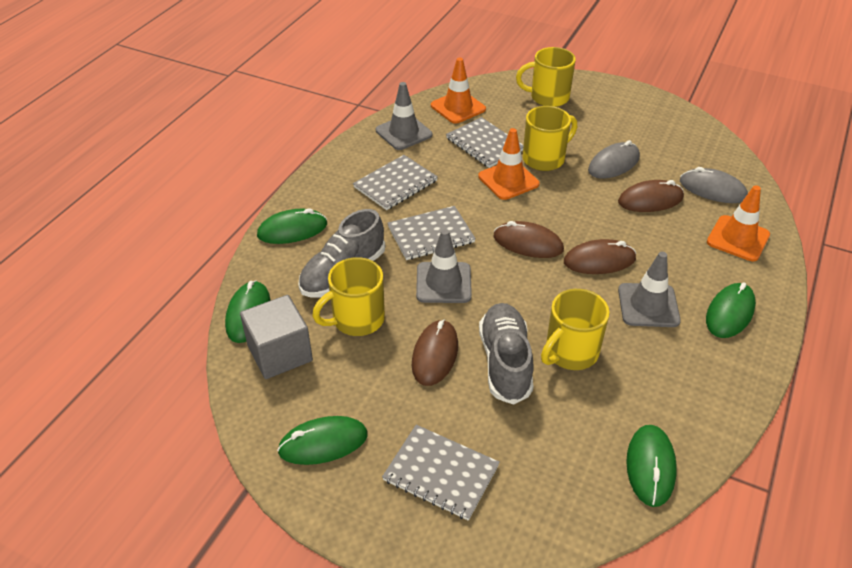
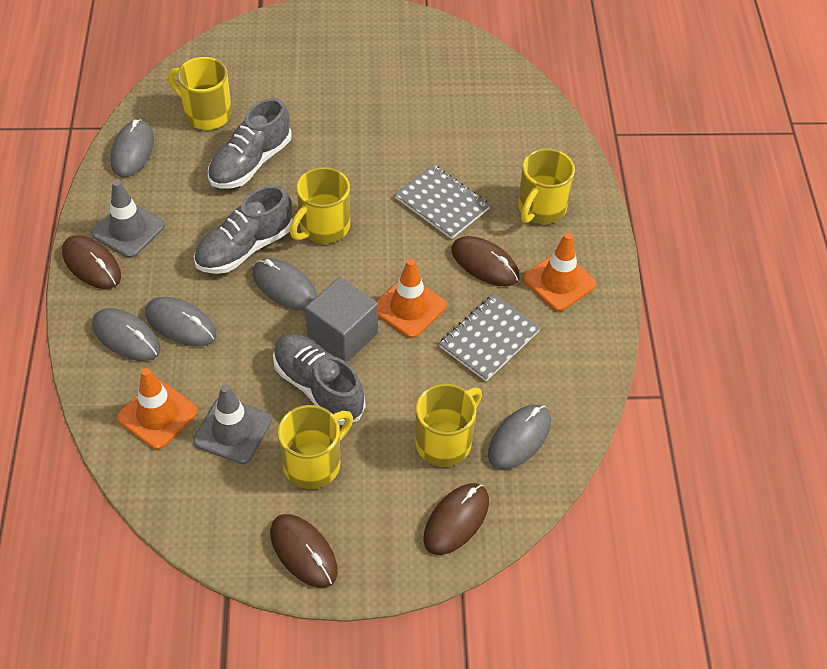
green mouse: [225,281,271,343] [257,209,327,244] [277,416,368,465] [626,425,677,507] [706,282,756,338] = 5 -> none = 0
grey mouse: [588,140,640,179] [680,167,748,203] = 2 -> [92,308,161,361] [110,119,154,177] [145,297,216,347] [253,258,318,311] [488,405,551,470] = 5
grey notebook: [353,155,438,210] [382,425,500,521] [387,206,476,260] [446,117,524,168] = 4 -> [394,164,491,239] [439,294,541,381] = 2
grey shoe: [298,209,385,297] [479,303,534,405] = 2 -> [194,185,293,274] [208,98,292,189] [273,334,365,425] = 3
grey traffic cone: [376,82,432,150] [416,229,472,303] [618,252,681,327] = 3 -> [91,180,165,258] [193,384,272,464] = 2
yellow mug: [312,257,385,336] [516,47,576,107] [523,106,577,171] [541,289,610,370] = 4 -> [168,57,232,130] [278,405,353,489] [290,167,350,244] [415,384,482,467] [518,149,575,224] = 5

